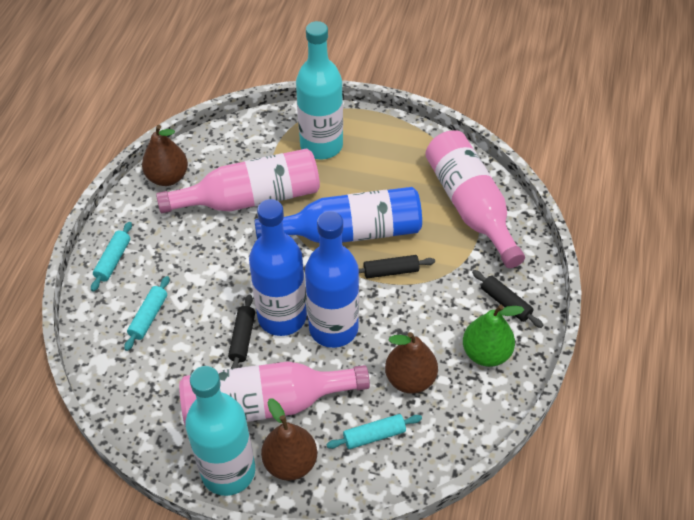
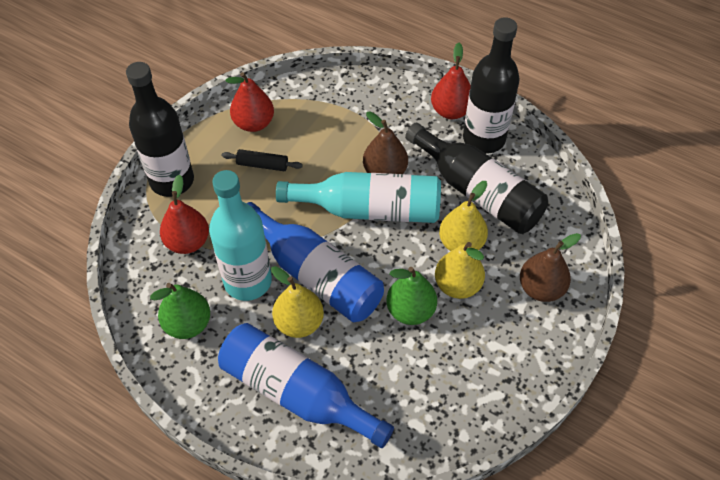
black bottle: none = 0 -> [126,62,194,197] [405,123,548,234] [463,17,520,154] = 3
black rolling pin: [228,294,255,369] [359,255,435,278] [472,270,543,328] = 3 -> [222,149,303,171] = 1
blue bottle: [249,199,307,336] [255,187,422,243] [305,211,359,348] = 3 -> [218,323,394,448] [247,202,384,322] = 2
brown pear: [142,125,188,186] [261,398,317,481] [385,332,438,394] = 3 -> [363,112,408,174] [520,233,581,302] = 2
green pear: [463,305,524,367] = 1 -> [150,283,210,339] [387,267,437,325] = 2
pink bottle: [156,148,320,213] [179,361,370,425] [425,130,525,268] = 3 -> none = 0
red pear: none = 0 -> [160,174,209,254] [225,72,274,132] [431,43,471,119] = 3
turquoise rolling pin: [91,222,132,292] [124,276,169,351] [326,414,422,449] = 3 -> none = 0
yellow pear: none = 0 -> [271,266,324,338] [435,242,485,299] [439,181,488,251] = 3

